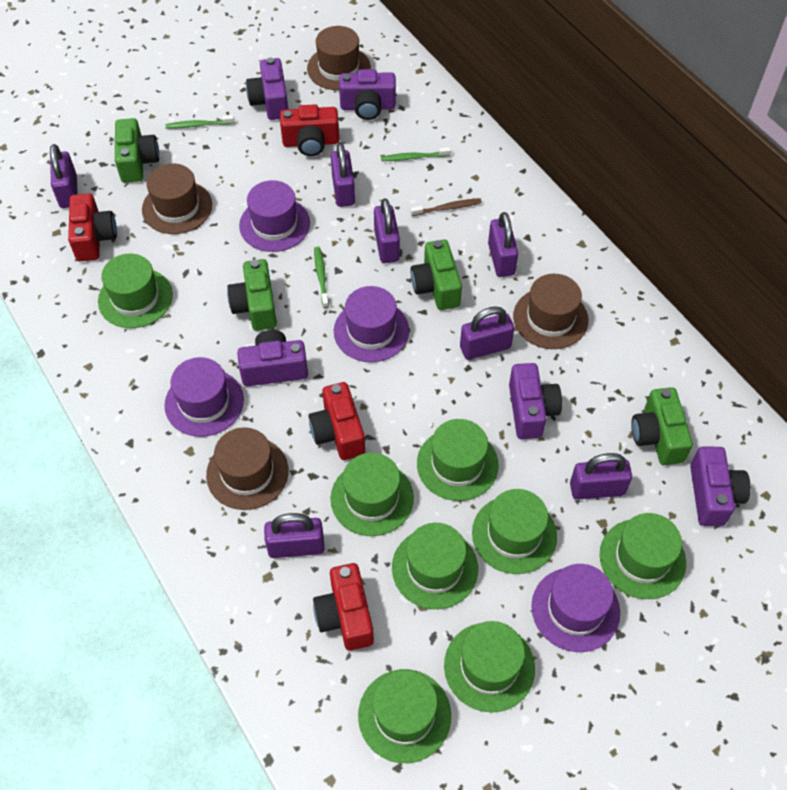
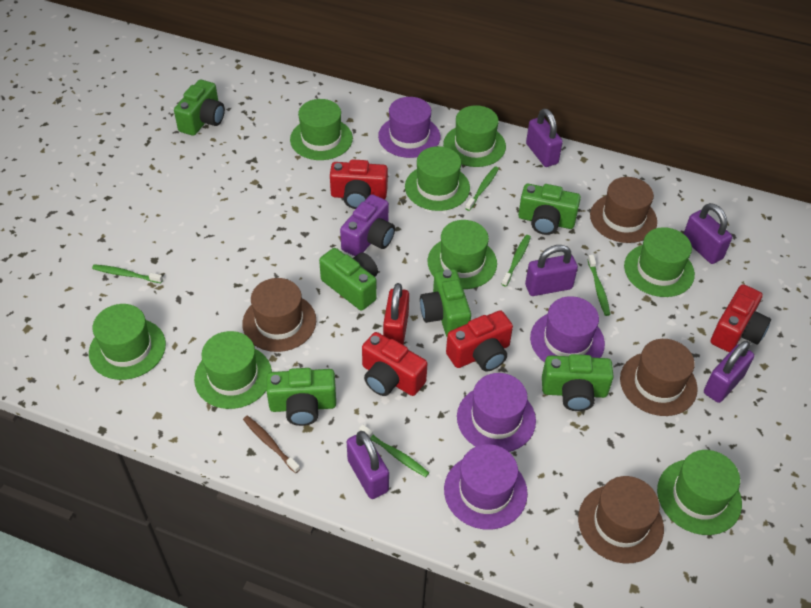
green camera: [115,118,159,183] [227,259,277,331] [411,239,462,310] [631,387,693,465] = 4 -> [174,79,225,136] [266,368,336,426] [319,248,378,310] [420,269,471,337] [518,184,581,235] [542,354,614,411] = 6
green toothbrush: [165,115,235,129] [314,247,329,308] [381,147,451,161] = 3 -> [92,264,163,283] [359,424,429,477] [465,167,499,211] [502,235,531,287] [587,255,610,316] = 5
purple camera: [237,330,308,387] [246,58,288,120] [339,69,396,120] [509,363,562,439] [690,447,751,526] = 5 -> [340,194,395,256] = 1
purple padlock: [50,144,78,208] [264,513,324,558] [331,143,355,207] [374,198,400,263] [460,306,514,360] [488,212,518,277] [570,453,632,500] = 7 -> [347,431,389,499] [525,245,578,296] [526,109,563,167] [684,203,732,264] [704,341,754,403] = 5
red padlock: none = 0 -> [383,283,409,345] = 1

